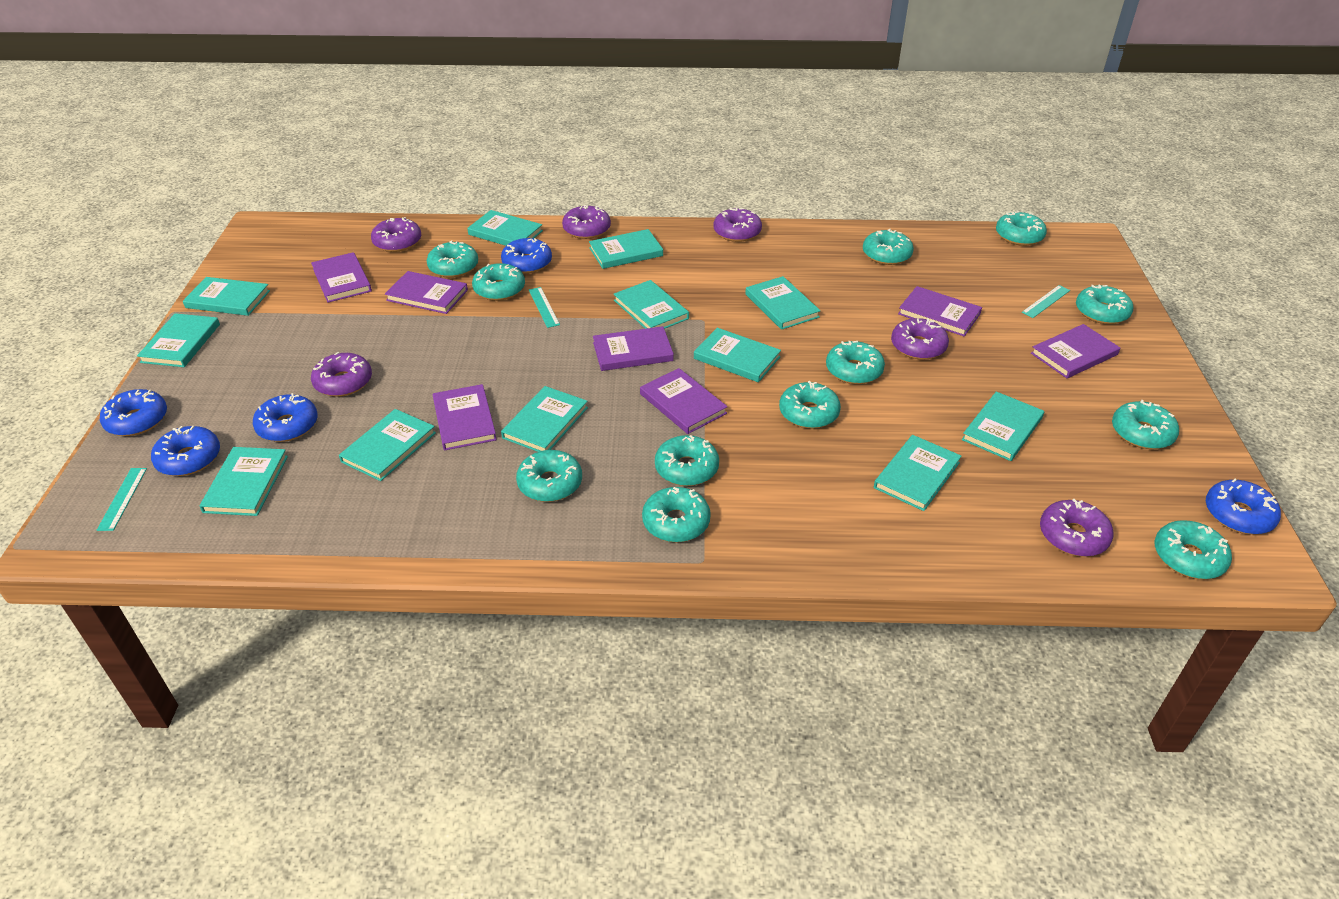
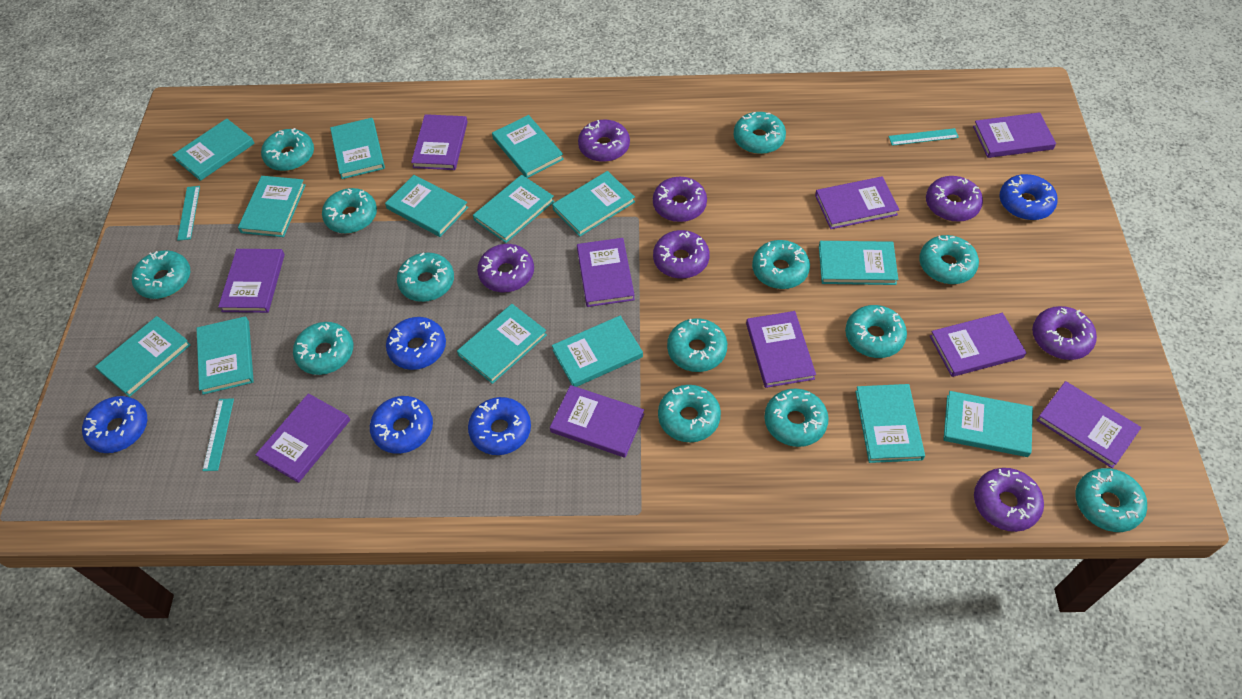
purple book: [311,252,372,303] [385,271,468,314] [433,384,497,450] [593,326,674,371] [640,368,728,434] [898,286,982,336] [1031,324,1120,378] = 7 -> [218,249,285,313] [255,393,350,483] [411,114,468,170] [550,385,644,458] [577,238,635,307] [746,311,816,388] [815,177,899,229] [930,313,1027,377] [973,112,1056,158] [1036,381,1141,468] = 10
purple donut: [311,352,372,397] [371,217,421,252] [562,205,611,239] [714,207,762,242] [891,318,949,360] [1040,499,1114,557] = 6 -> [477,244,534,292] [578,120,630,162] [653,177,707,222] [653,230,710,279] [926,176,983,222] [974,468,1044,532] [1032,306,1097,360] = 7
turquoise book: [137,313,220,367] [183,277,270,316] [199,447,288,516] [339,409,436,481] [467,210,543,246] [501,386,588,452] [589,229,663,269] [614,280,689,329] [694,328,781,382] [745,276,821,330] [874,435,962,511] [962,392,1044,461] = 12 -> [95,316,191,397] [173,118,255,181] [197,316,254,394] [238,176,306,237] [330,118,385,179] [385,175,468,237] [457,304,547,384] [473,175,554,243] [492,115,564,178] [552,171,635,237] [552,316,643,387] [819,241,898,285] [855,384,925,463] [943,391,1033,457] = 14
turquoise donut: [427,240,478,278] [472,263,525,301] [516,450,582,502] [642,487,711,542] [655,435,719,486] [779,381,841,429] [826,341,885,384] [863,229,914,265] [996,211,1047,246] [1076,285,1133,324] [1112,400,1179,449] [1155,520,1232,579] = 12 -> [132,250,190,299] [261,128,314,171] [293,322,353,375] [322,188,377,234] [397,252,454,302] [658,385,721,442] [667,318,727,372] [734,112,786,154] [752,240,810,289] [764,388,829,447] [845,305,907,358] [919,235,979,284] [1076,468,1147,532] = 13

